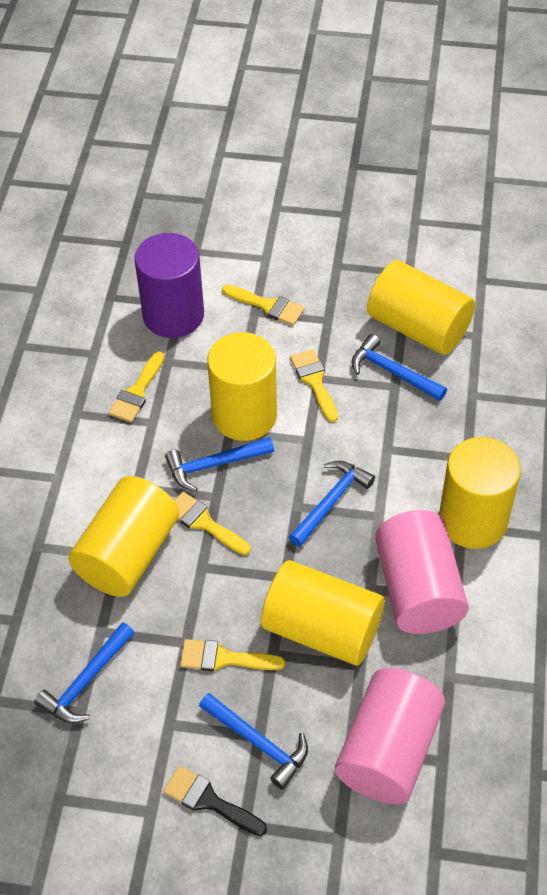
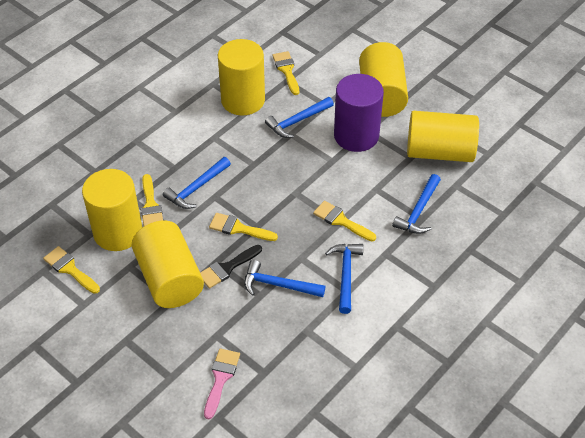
pink brush: none = 0 -> [204,348,240,419] = 1
pink cylinder: [335,668,445,804] [375,510,469,634] = 2 -> none = 0

